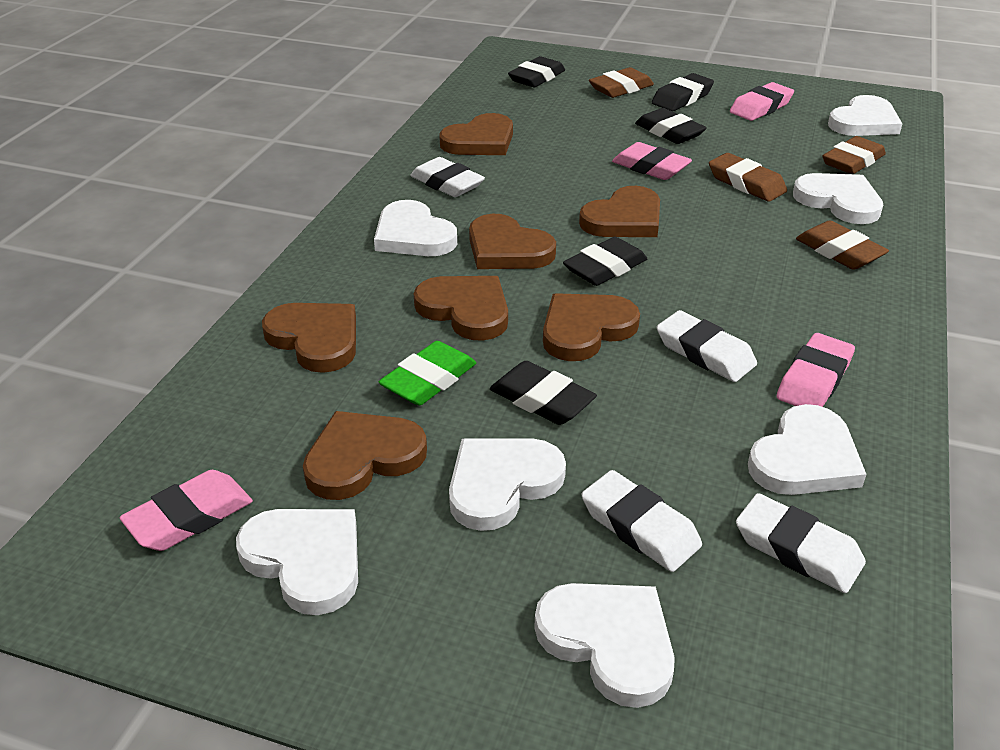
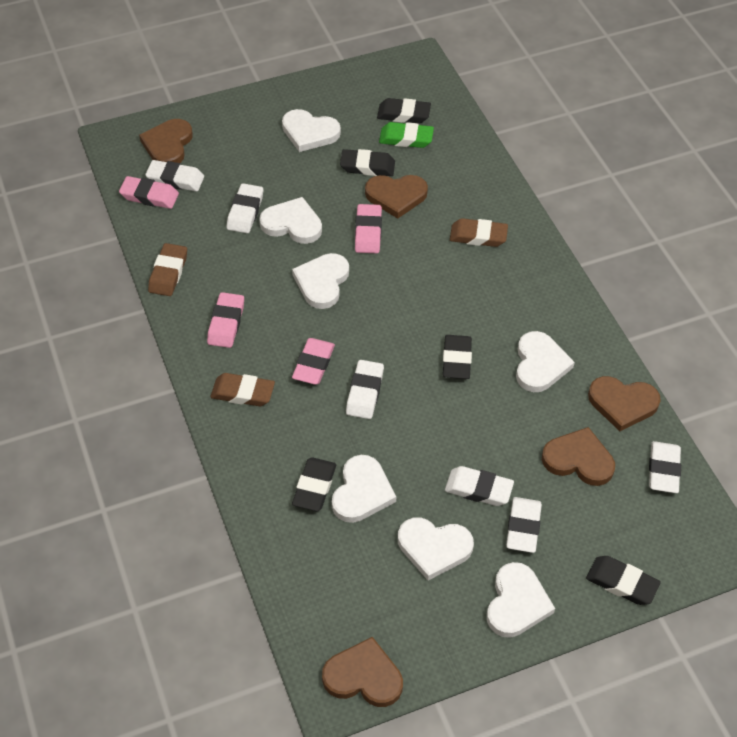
brown eraser: [589,67,654,98] [709,153,787,202] [796,220,889,270] [823,136,886,174] = 4 -> [148,243,187,296] [210,373,275,406] [450,218,508,247] = 3
brown heart: [262,303,356,373] [303,411,427,500] [414,276,508,341] [439,113,513,155] [469,214,556,269] [543,293,640,361] [579,186,660,237] = 7 -> [139,119,193,163] [322,637,403,707] [365,175,428,219] [542,427,615,486] [588,376,661,431] = 5
white eraser: [410,157,485,197] [582,470,702,572] [657,310,757,382] [736,493,866,593] = 4 -> [145,160,204,192] [227,183,263,233] [346,360,384,419] [445,466,514,506] [506,497,542,553] [649,441,681,493] = 6

